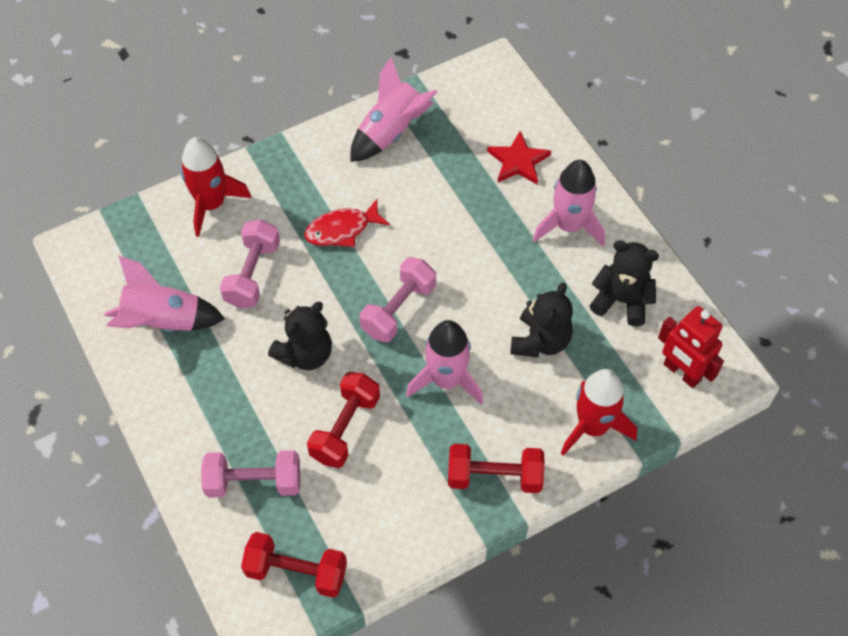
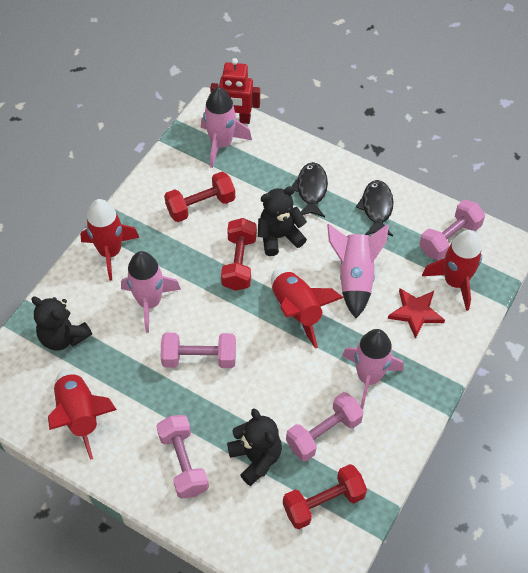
black fish: none = 0 -> [292,162,328,217] [356,180,393,236] = 2
pink dumbbell: [201,450,300,498] [220,220,280,308] [360,257,436,343] = 3 -> [156,415,209,499] [161,333,236,368] [286,392,364,461] [419,200,485,260] = 4
red fish: [304,199,390,247] = 1 -> none = 0
red rocket: [181,137,251,237] [561,369,637,456] = 2 -> [48,369,117,460] [80,199,139,281] [271,269,343,349] [422,230,482,311] = 4

